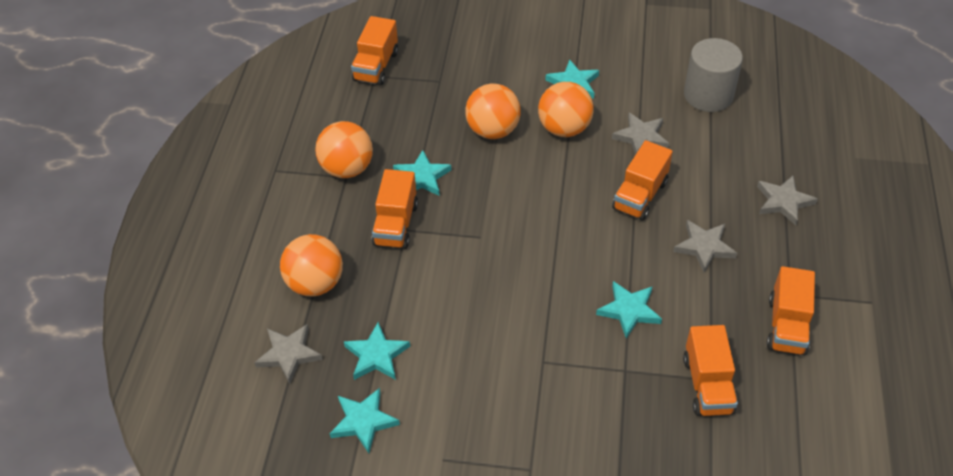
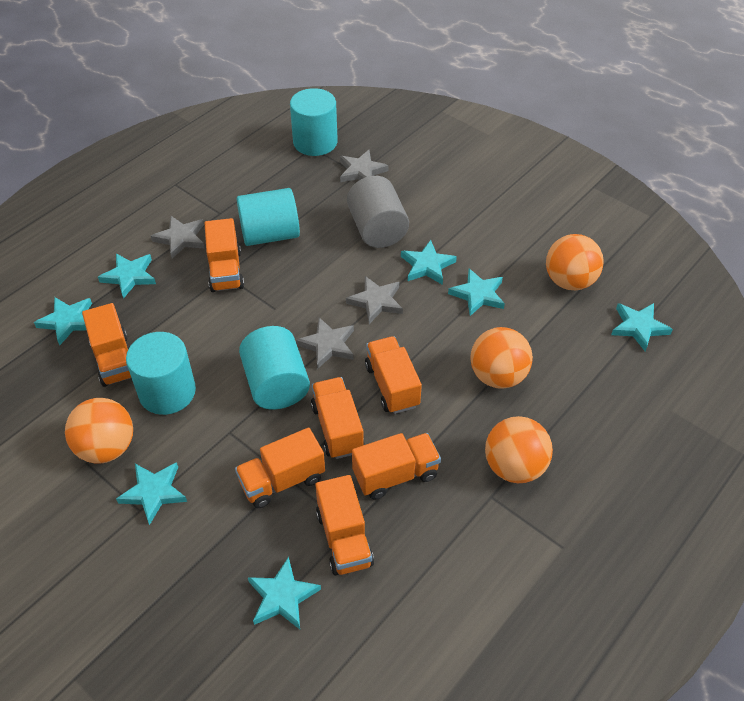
orange truck: [351,16,398,86] [372,169,418,249] [612,140,673,220] [683,325,738,416] [767,266,815,356] = 5 -> [82,303,131,387] [204,218,244,292] [235,428,325,508] [311,377,364,459] [315,475,374,575] [352,433,441,500] [365,336,422,414] = 7
turquoise cylinder: none = 0 -> [126,332,196,415] [237,188,300,246] [239,326,310,410] [290,88,338,156] = 4
turquoise star: [330,388,400,453] [344,322,410,380] [393,150,451,196] [545,59,599,99] [596,281,662,338] = 5 -> [34,297,92,345] [98,254,156,299] [116,462,187,525] [248,557,321,629] [401,240,457,285] [448,269,505,316] [611,303,673,351] = 7

